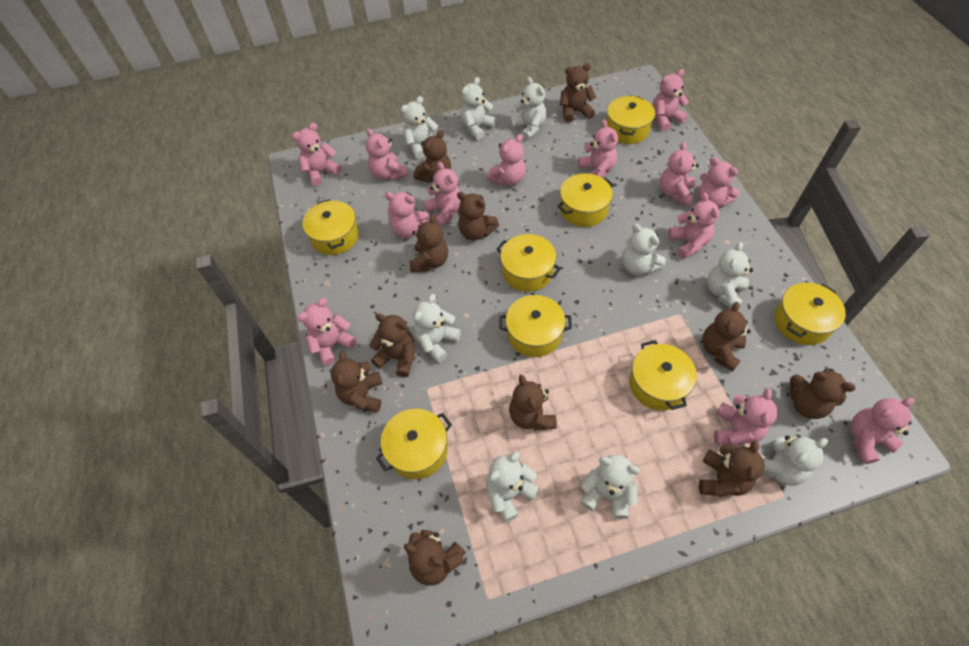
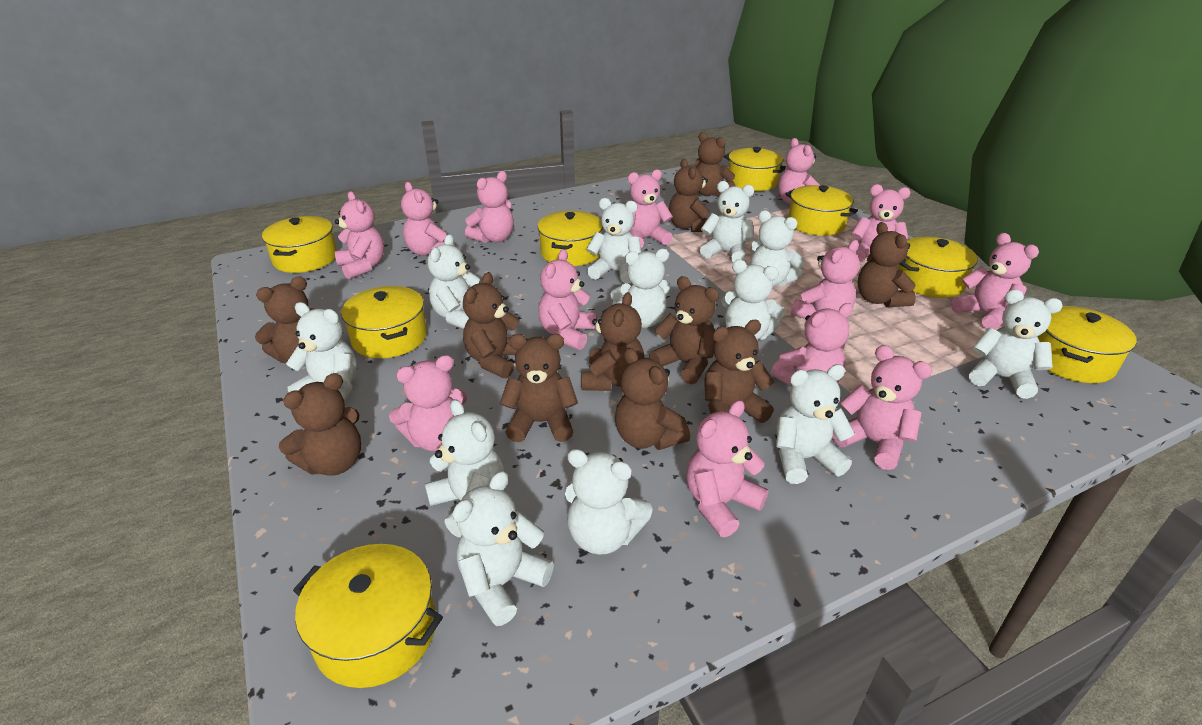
white teddy bear: [401,96,438,159] [413,294,461,363] [460,77,497,140] [486,452,540,522] [510,77,546,140] [580,454,640,519] [623,224,666,275] [707,242,753,308] [758,435,828,486] = 9 -> [286,302,357,402] [425,399,504,537] [428,234,480,329] [453,471,554,626] [565,449,653,554] [587,198,641,283] [611,249,672,328] [700,181,754,262] [721,260,785,340] [750,210,805,287] [776,364,855,484] [969,289,1063,399] = 12

